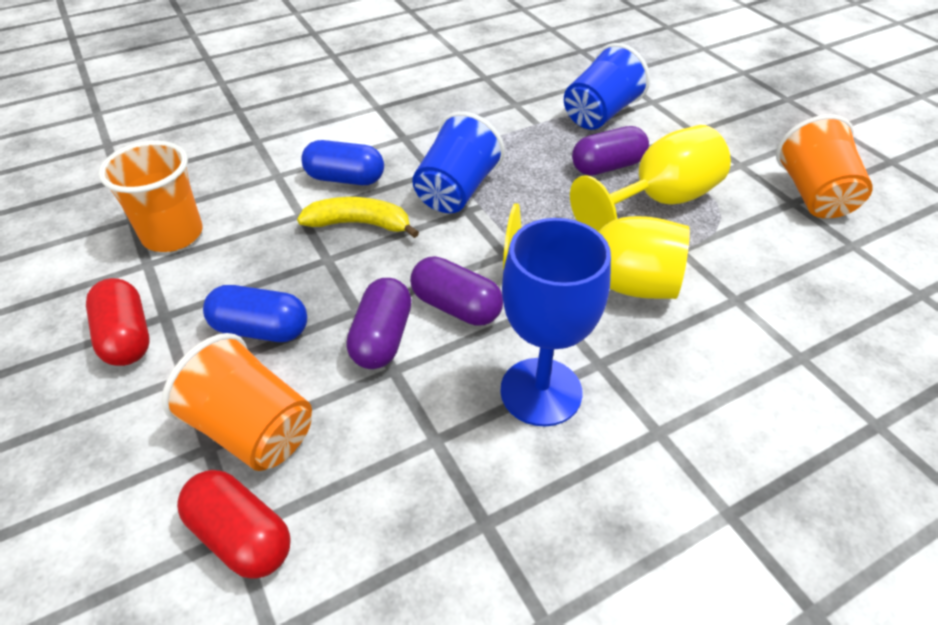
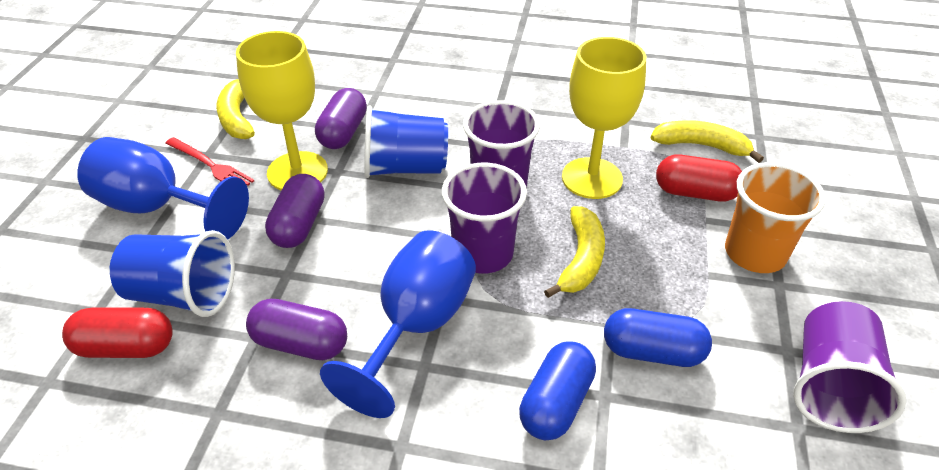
blue goblet: [500,218,611,426] = 1 -> [77,137,249,240] [320,230,476,418] = 2
orange cup: [99,141,203,252] [161,333,312,471] [776,115,873,218] = 3 -> [725,162,826,273] = 1
purple cup: none = 0 -> [442,163,527,274] [463,100,540,187] [793,301,906,433] = 3
red fork: none = 0 -> [165,137,254,186] = 1
yellow banana: [297,197,419,238] = 1 -> [216,79,255,139] [544,206,605,298] [650,120,764,163] = 3

